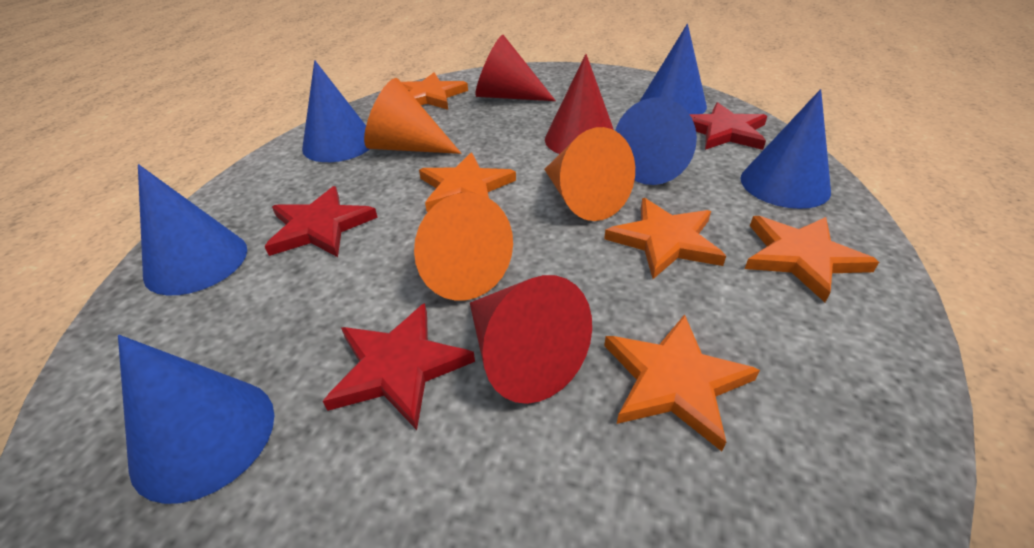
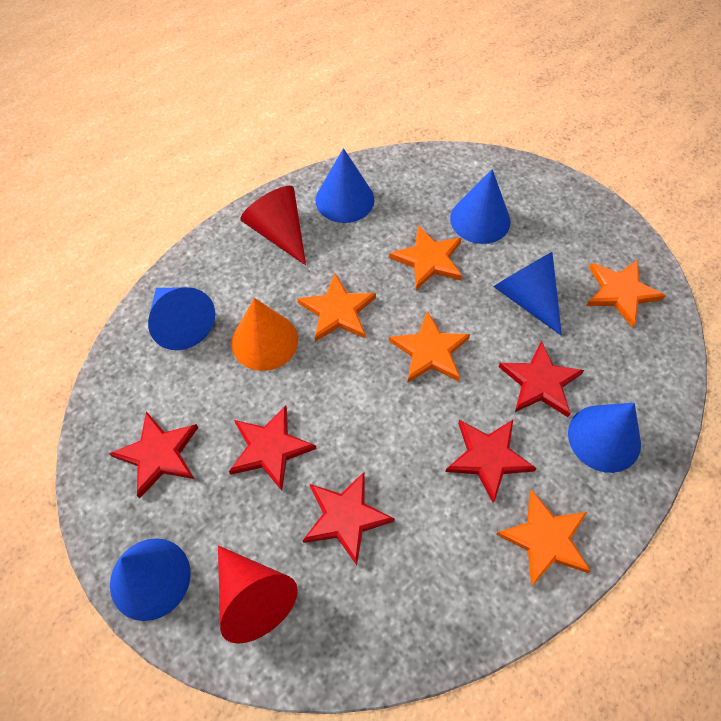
orange cone: [364,78,461,154] [414,192,513,301] [544,127,635,221] = 3 -> [232,298,298,371] = 1
red cone: [470,275,592,404] [475,35,556,101] [545,54,614,154] = 3 -> [218,545,298,644] [240,186,306,265] = 2
red star: [264,186,378,257] [323,303,475,430] [689,102,767,150] = 3 -> [109,411,198,498] [229,405,316,491] [302,471,395,566] [445,420,537,503] [499,341,584,417] = 5

